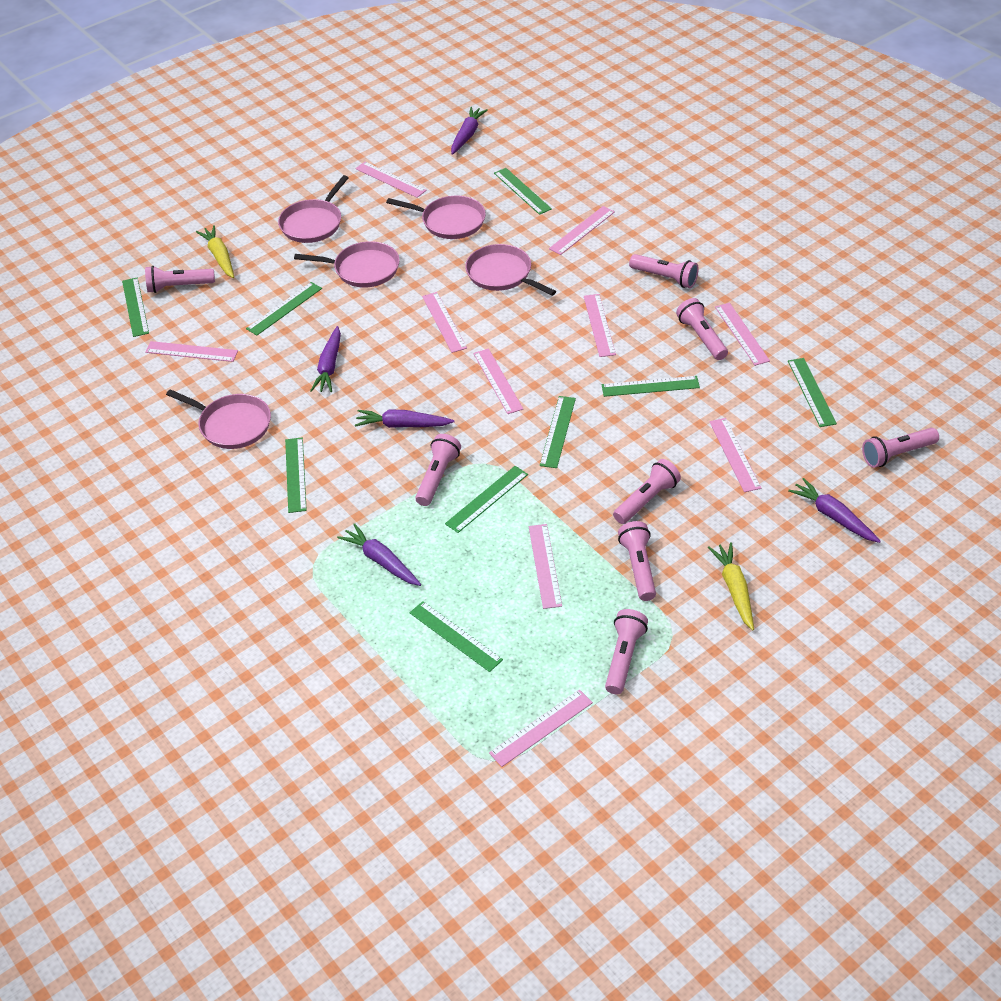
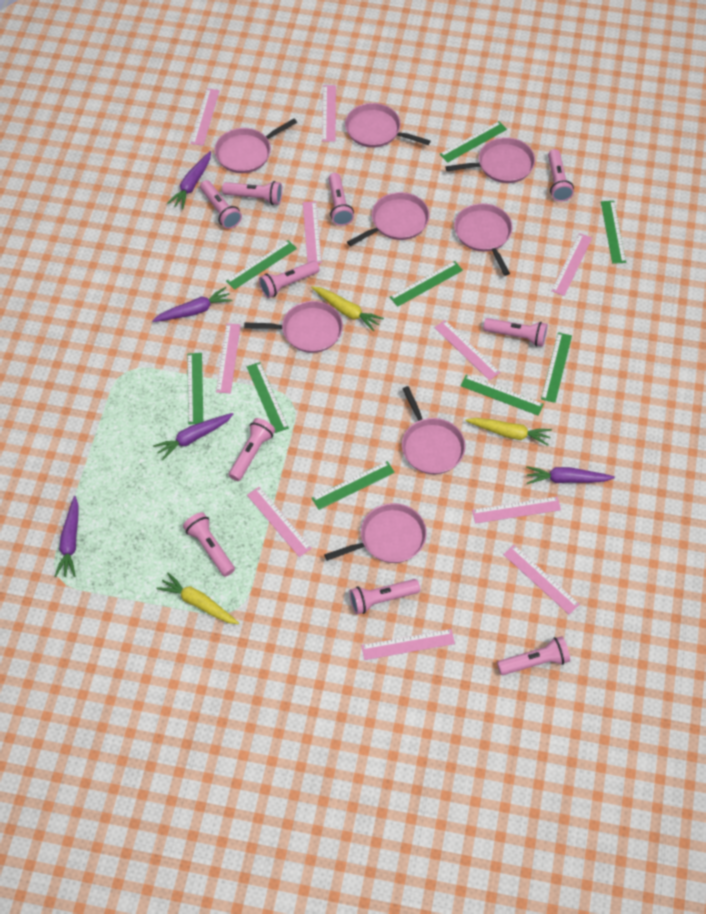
pink flashlight: [145,266,215,293] [415,434,461,506] [605,609,648,694] [613,459,681,524] [618,521,656,601] [629,254,699,288] [676,298,728,360] [862,428,939,468] = 8 -> [183,512,235,577] [200,180,242,229] [222,181,282,205] [229,418,275,481] [259,261,320,298] [328,173,354,226] [349,579,420,615] [483,318,548,347] [497,636,570,675] [548,149,574,202] = 10
pink pan: [166,389,271,449] [278,175,349,243] [294,241,400,288] [386,196,486,239] [465,244,556,296] = 5 -> [214,119,297,173] [244,301,343,353] [324,503,427,563] [345,103,431,148] [347,192,430,246] [402,386,465,474] [445,137,535,183] [454,203,513,276] = 8
yellow carrot: [196,225,234,278] [708,542,754,631] = 2 -> [156,572,239,624] [311,286,384,332] [465,418,552,446] = 3

